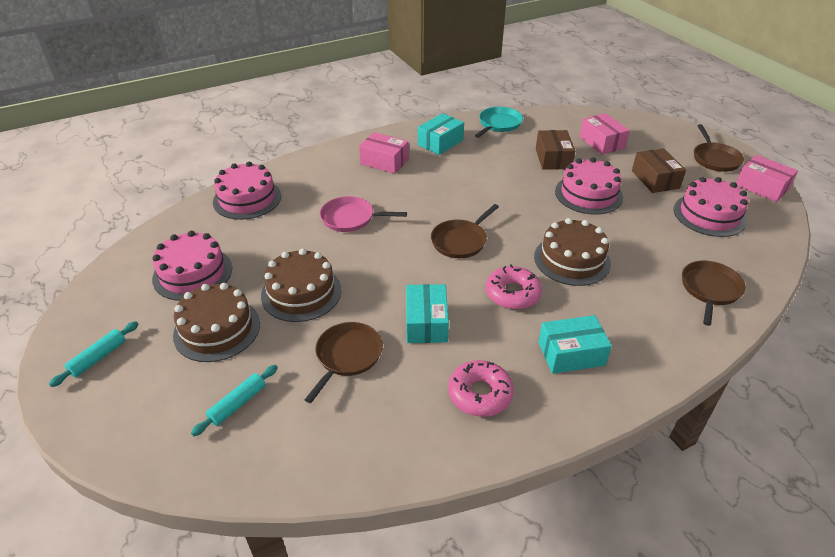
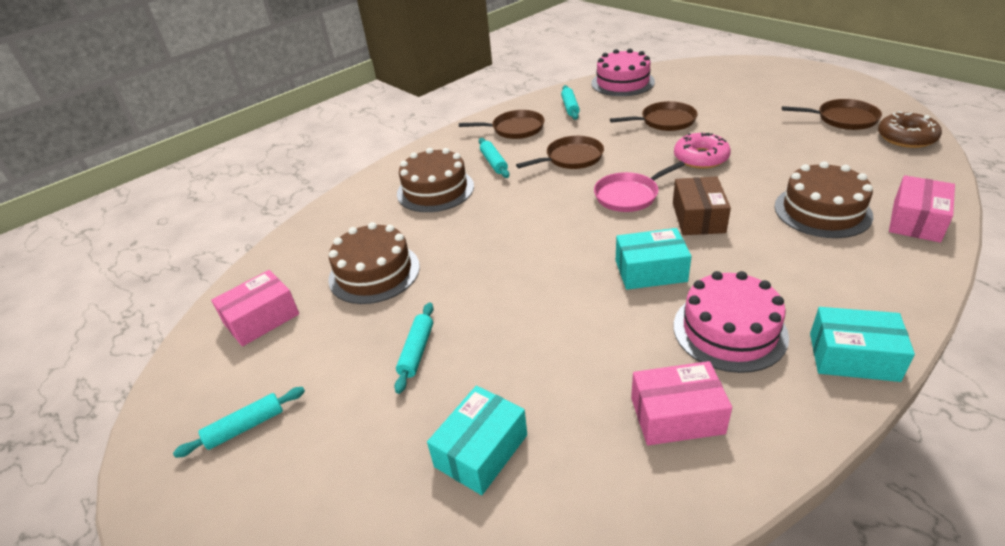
brown box: [536,130,575,170] [632,148,686,193] = 2 -> [673,176,731,235] = 1
brown donut: none = 0 -> [878,111,942,148] = 1
pink cake: [152,231,232,301] [213,162,281,220] [555,157,623,215] [674,177,748,237] = 4 -> [591,49,655,96] [674,271,789,373] = 2
pink donut: [448,360,514,417] [486,264,542,309] = 2 -> [674,133,731,169] = 1
turquoise pan: [475,107,523,138] = 1 -> none = 0
turquoise rolling pin: [49,321,138,387] [191,365,278,436] = 2 -> [173,387,305,458] [394,302,434,394] [479,138,510,178] [561,85,580,120] = 4

